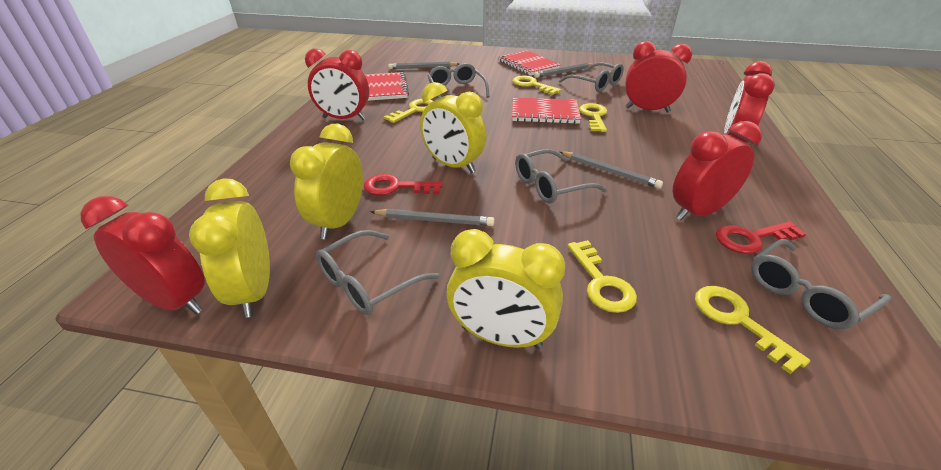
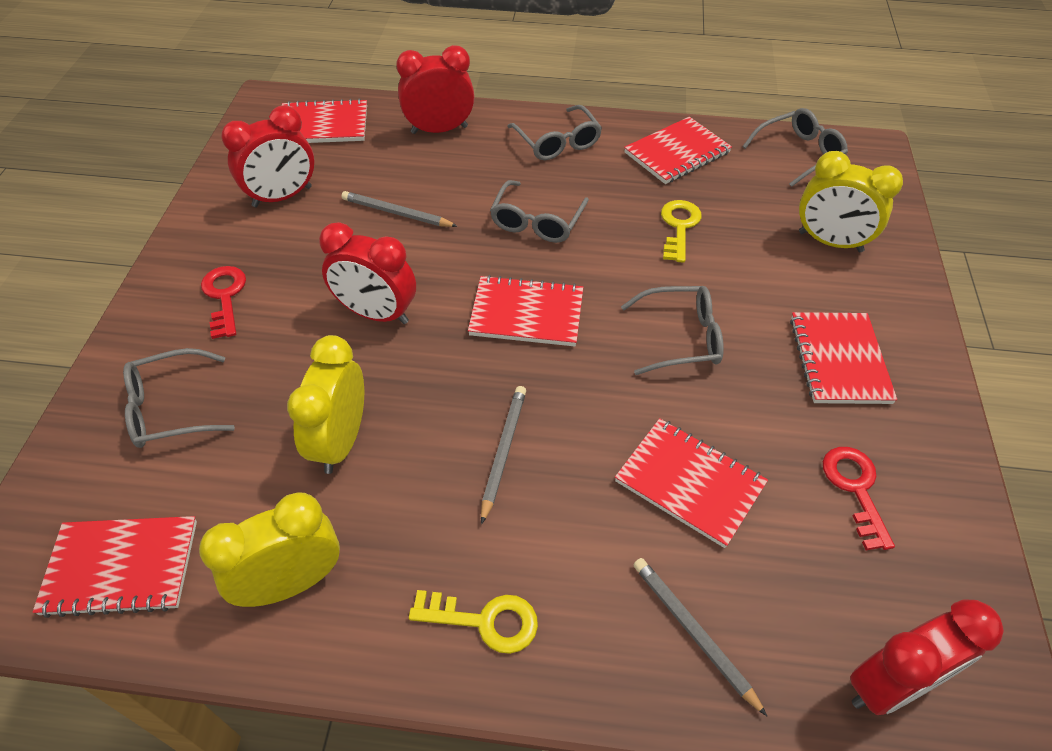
grey pencil: [370,209,494,226] [388,62,459,69] [534,63,594,78] [560,151,663,189] = 4 -> [342,191,458,227] [481,386,526,524] [633,558,767,716] = 3
red clock: [80,196,205,314] [305,49,369,120] [625,41,692,112] [673,121,762,220] [724,61,775,142] = 5 -> [221,105,314,207] [319,222,416,324] [396,45,475,134] [850,599,1004,715] = 4
red notebook: [365,72,409,101] [499,50,560,76] [512,97,581,124] = 3 -> [33,516,197,618] [282,99,367,143] [468,275,583,346] [615,418,768,548] [624,117,732,184] [790,312,897,404] = 6
yellow clock: [189,178,270,318] [290,124,363,239] [420,82,486,173] [447,229,565,349] = 4 -> [199,492,340,607] [287,335,364,474] [799,151,903,252] = 3
yellow key: [384,99,433,123] [513,76,561,95] [567,240,637,313] [579,103,607,132] [695,286,810,374] = 5 -> [409,590,538,654] [661,200,701,263] = 2

